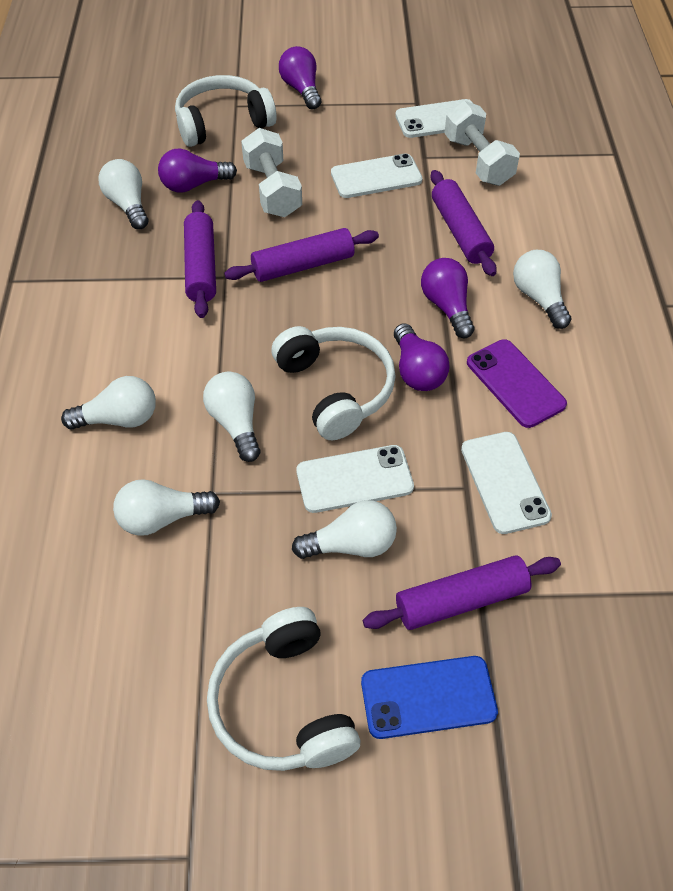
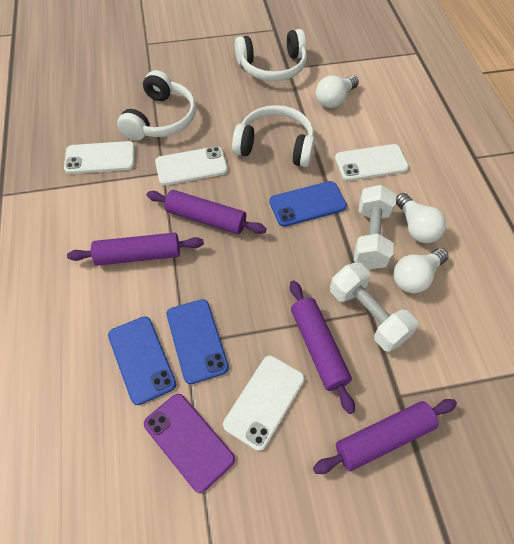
blue phone: [361,656,498,739] = 1 -> [108,316,176,405] [166,299,229,384] [269,181,347,227] = 3
purple light bulb: [158,149,237,193] [279,46,321,109] [394,323,450,391] [421,258,474,338] = 4 -> none = 0
white light bulb: [61,376,156,430] [98,159,148,229] [113,479,220,536] [203,372,260,462] [292,500,397,559] [513,250,571,329] = 6 -> [316,75,359,108] [394,248,448,293] [396,193,446,243] = 3

